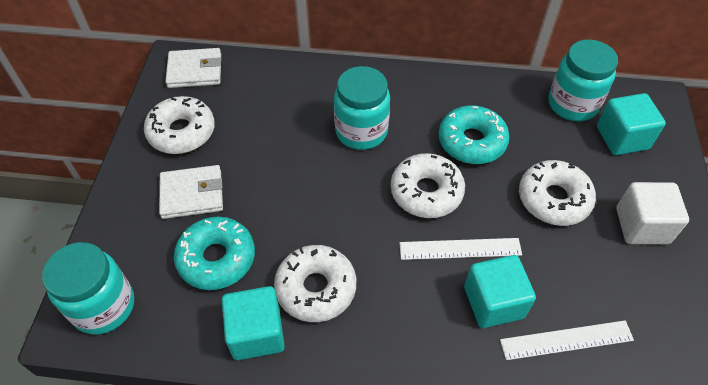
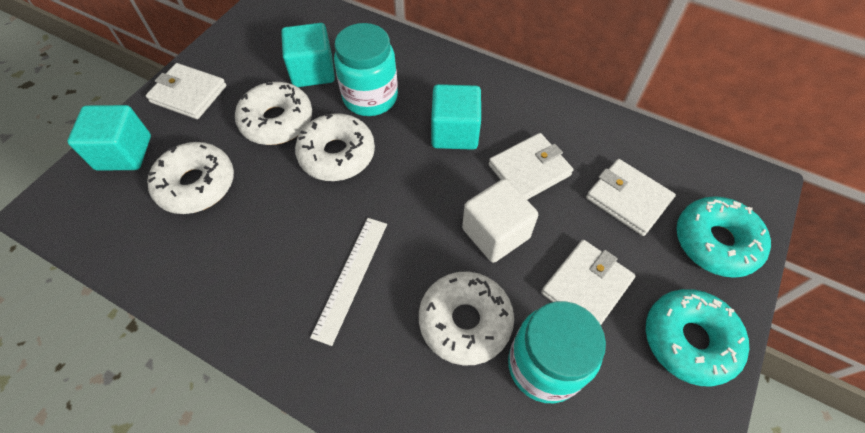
turquoise jar: [42,242,134,334] [334,66,390,150] [549,39,618,121] = 3 -> [334,23,398,116] [508,301,606,403] = 2
white ruler: [399,238,522,260] [500,320,634,360] = 2 -> [310,218,387,346] = 1
white wallet: [159,165,223,219] [165,48,221,88] = 2 -> [146,63,227,119] [489,133,574,200] [541,240,635,325] [586,159,676,236] = 4

